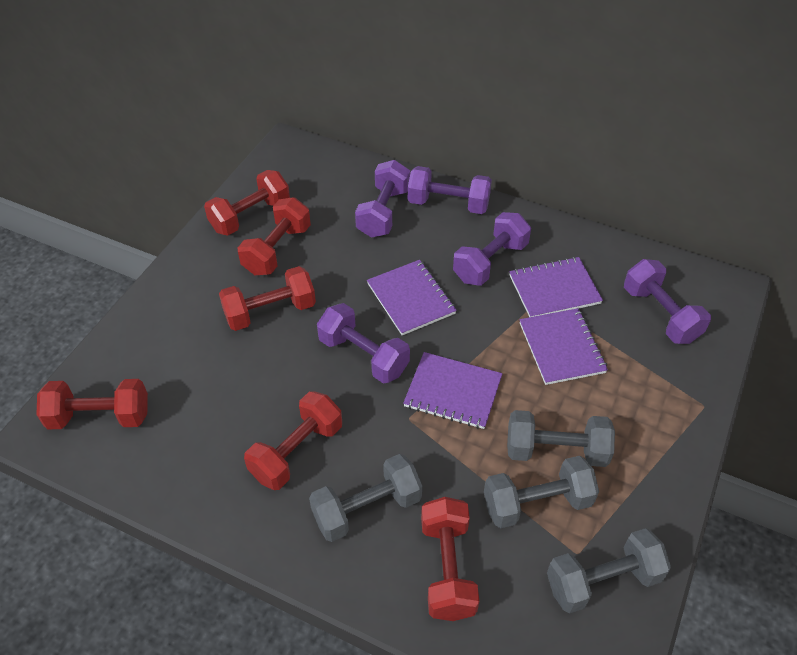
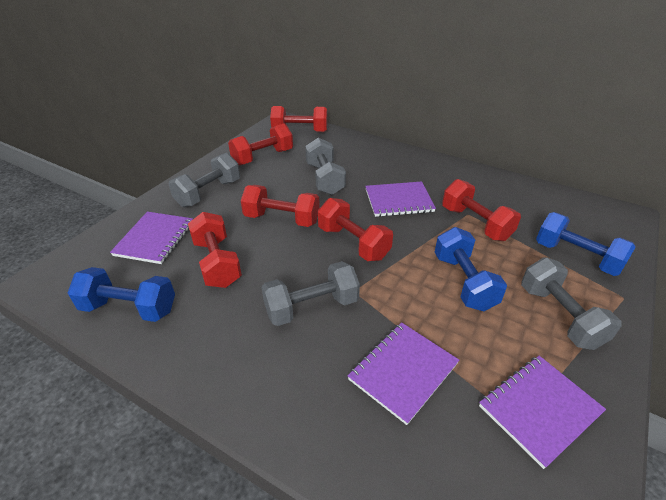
blue dumbbell: none = 0 -> [68,267,175,322] [435,227,507,311] [536,212,636,276] = 3
purple dumbbell: [317,303,410,383] [355,160,410,238] [408,166,492,214] [453,212,531,286] [624,259,711,344] = 5 -> none = 0

